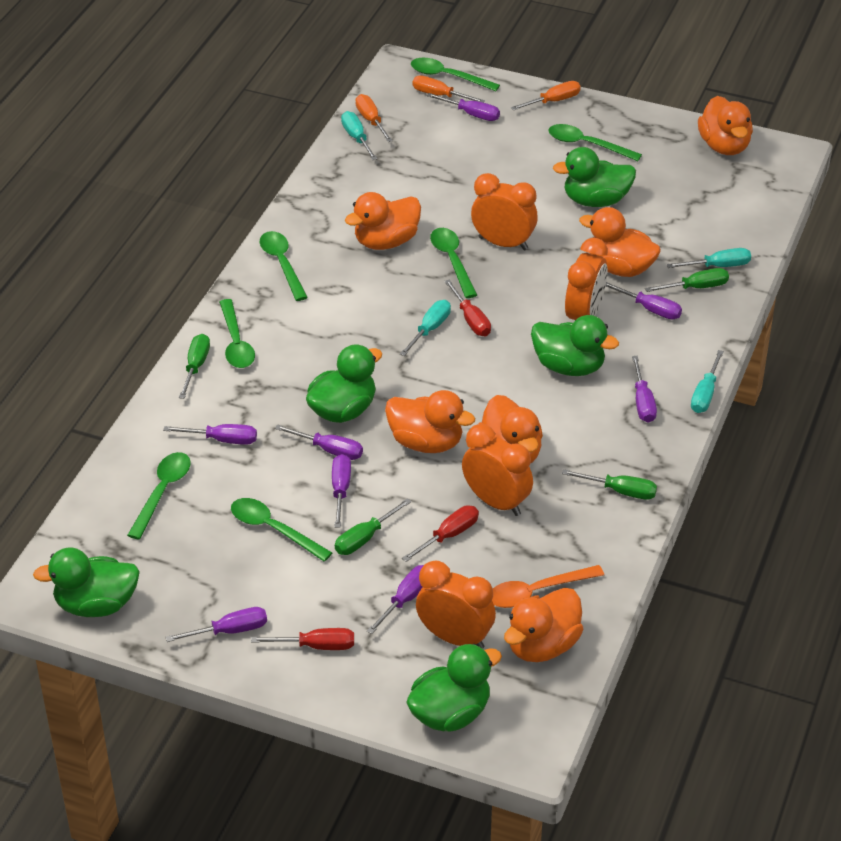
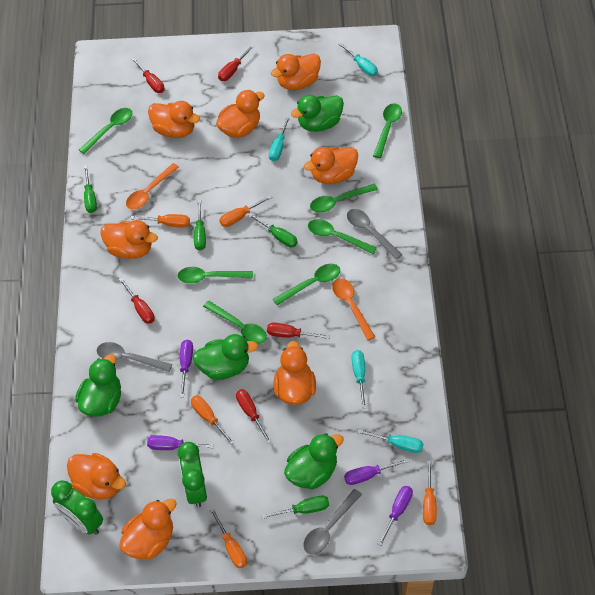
green clock: none = 0 -> [51,480,103,535] [178,442,207,508] = 2
green duck: [33,548,140,617] [306,344,383,423] [406,644,502,732] [531,315,619,376] [553,147,636,207] = 5 -> [75,354,121,417] [193,334,258,380] [284,433,344,490] [291,95,344,132] = 4
grey spoon: none = 0 -> [97,342,172,372] [303,489,362,555] [347,209,402,259] = 3
orange clock: [416,560,496,649] [462,424,533,516] [471,173,538,250] [565,238,608,320] = 4 -> none = 0
orange duck: [345,192,421,250] [385,390,475,453] [479,395,543,463] [504,588,584,662] [579,207,661,277] [698,96,753,155] = 6 -> [67,453,126,500] [100,220,158,259] [119,499,177,559] [148,101,200,138] [216,90,265,138] [271,54,321,90] [274,341,316,405] [304,147,358,184] = 8
orange screwdriver: [355,94,393,142] [413,75,485,103] [511,81,581,110] = 3 -> [130,214,190,228] [191,396,235,445] [210,508,247,569] [219,195,272,227] [423,461,437,525] = 5
orange spoon: [492,565,604,608] = 1 -> [126,163,179,209] [332,278,375,341] = 2
purple screwdriver: [163,424,257,445] [165,607,267,642] [275,425,363,460] [332,454,351,528] [367,565,424,634] [427,93,500,121] [606,282,682,319] [632,356,657,423] = 8 -> [147,435,214,450] [180,340,193,397] [344,458,410,485] [377,486,413,546] = 4
red screwdriver: [251,628,354,650] [402,505,479,562] [444,280,491,336] = 3 -> [119,278,155,324] [132,57,165,93] [218,45,255,81] [236,389,272,443] [267,323,330,339] = 5

